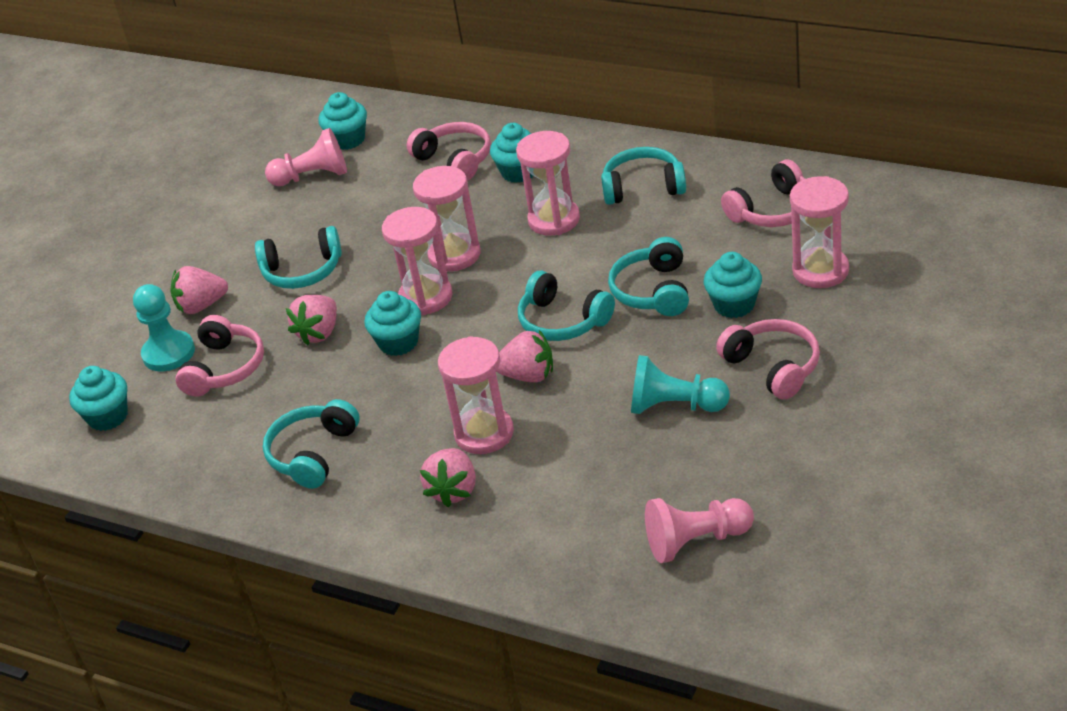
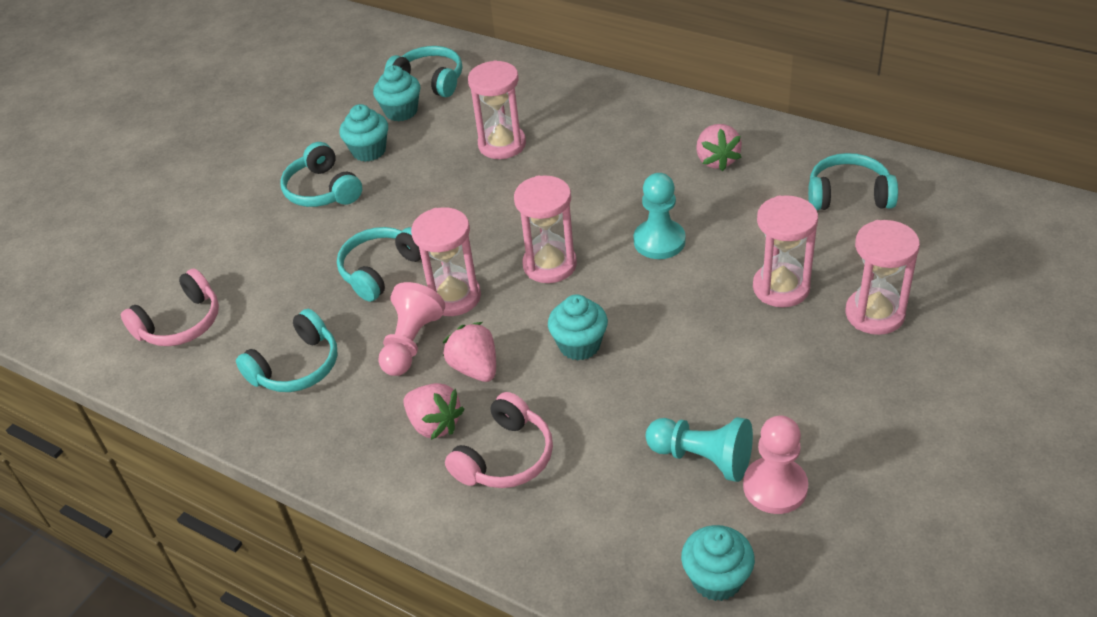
pink headphones: [175,315,264,397] [407,122,491,181] [716,319,820,400] [721,159,805,227] = 4 -> [121,269,219,346] [445,392,553,488] = 2
pink strawberry: [171,266,228,314] [286,295,337,346] [420,448,476,507] [496,330,553,382] = 4 -> [404,383,464,440] [443,322,496,382] [696,124,742,171] = 3
turquoise cupcake: [69,366,128,431] [318,92,367,150] [364,291,421,356] [490,123,533,183] [704,252,762,318] = 5 -> [339,104,388,162] [373,65,421,121] [548,294,608,361] [681,525,755,601] = 4

